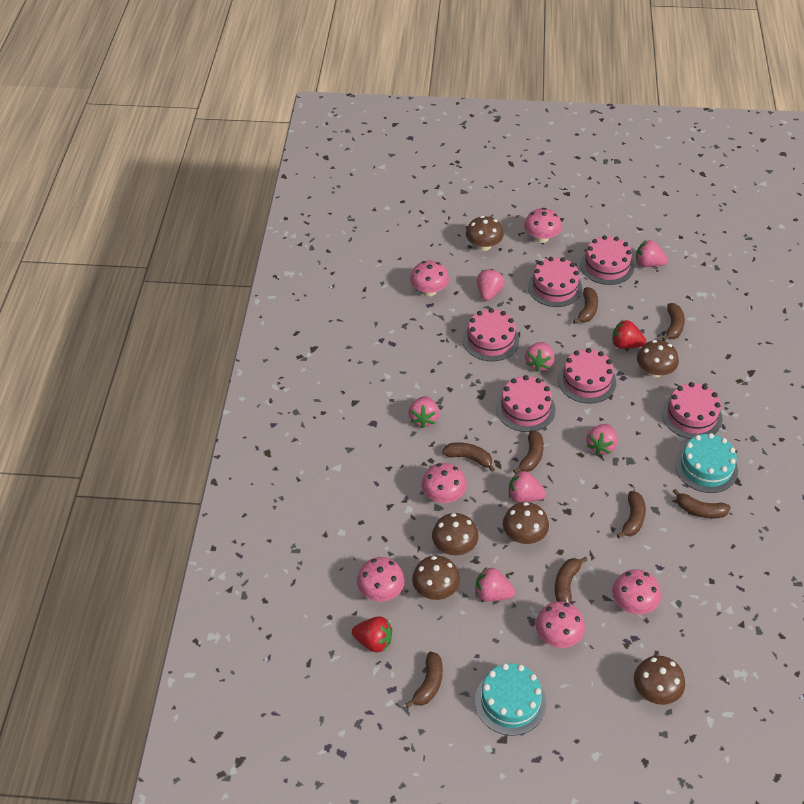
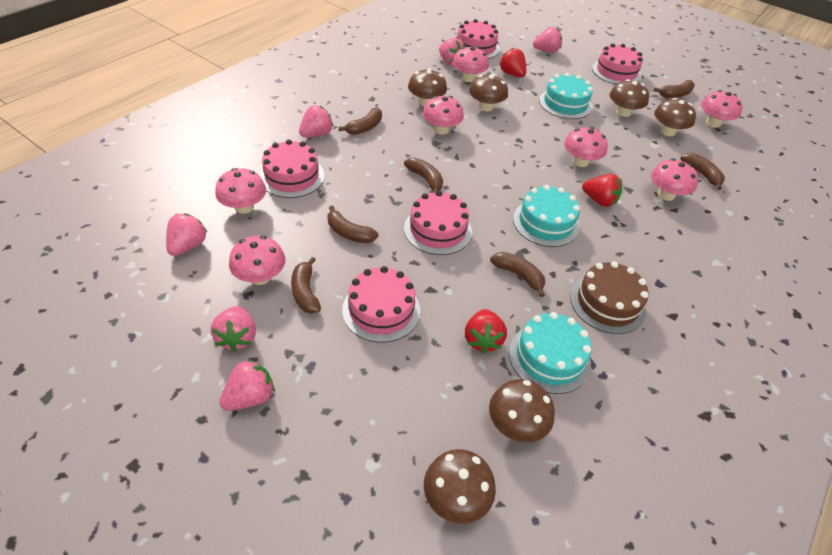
brown banana: [405,651,443,708] [442,443,495,472] [513,430,544,473] [555,557,588,604] [573,287,598,324] [617,491,646,539] [662,303,685,341] [673,489,731,519] = 8 -> [291,257,321,314] [328,206,379,243] [339,107,382,135] [404,157,443,193] [490,252,545,297] [654,80,695,98] [680,153,725,190] = 7
brown cake: none = 0 -> [570,261,649,334] = 1
pink cake: [463,308,519,361] [496,375,555,432] [528,257,582,307] [558,348,616,404] [580,235,634,285] [662,382,722,439] = 6 -> [260,140,324,198] [342,266,420,343] [404,191,472,255] [457,19,500,59] [592,44,643,84] = 5
pink mushroom: [357,557,405,601] [410,261,449,296] [422,463,467,503] [524,208,562,243] [536,601,585,648] [612,569,661,614] = 6 -> [215,168,266,214] [229,236,285,285] [423,96,464,135] [452,47,489,82] [564,127,608,167] [651,158,698,201] [701,90,742,127] = 7
pink strawberry: [408,396,439,428] [475,567,515,602] [477,269,505,301] [509,470,546,503] [525,342,555,372] [586,424,618,455] [636,240,668,267] = 7 -> [166,213,207,256] [211,306,256,352] [220,359,275,411] [299,106,334,137] [439,38,465,66] [533,27,562,53] = 6
red strawberry: [352,616,392,652] [612,320,646,349] = 2 -> [465,309,507,353] [499,48,526,77] [582,174,622,207] = 3
turquoise cake: [475,663,546,736] [675,433,738,493] = 2 -> [509,312,592,394] [513,185,580,247] [539,73,593,119] = 3

